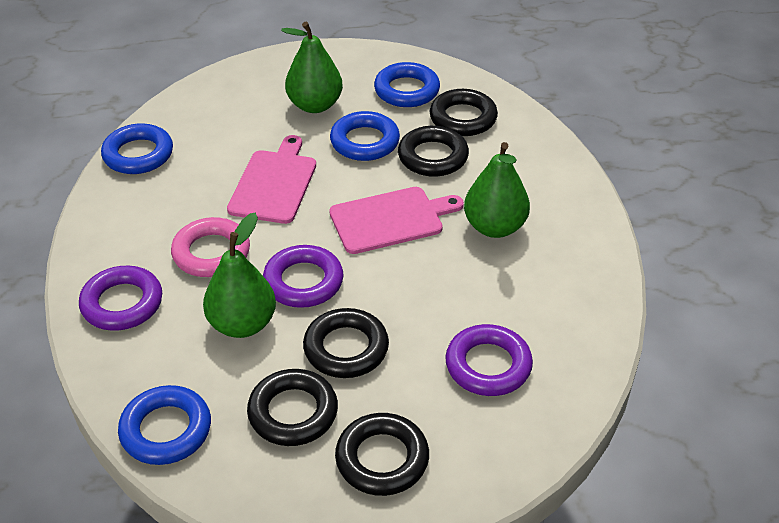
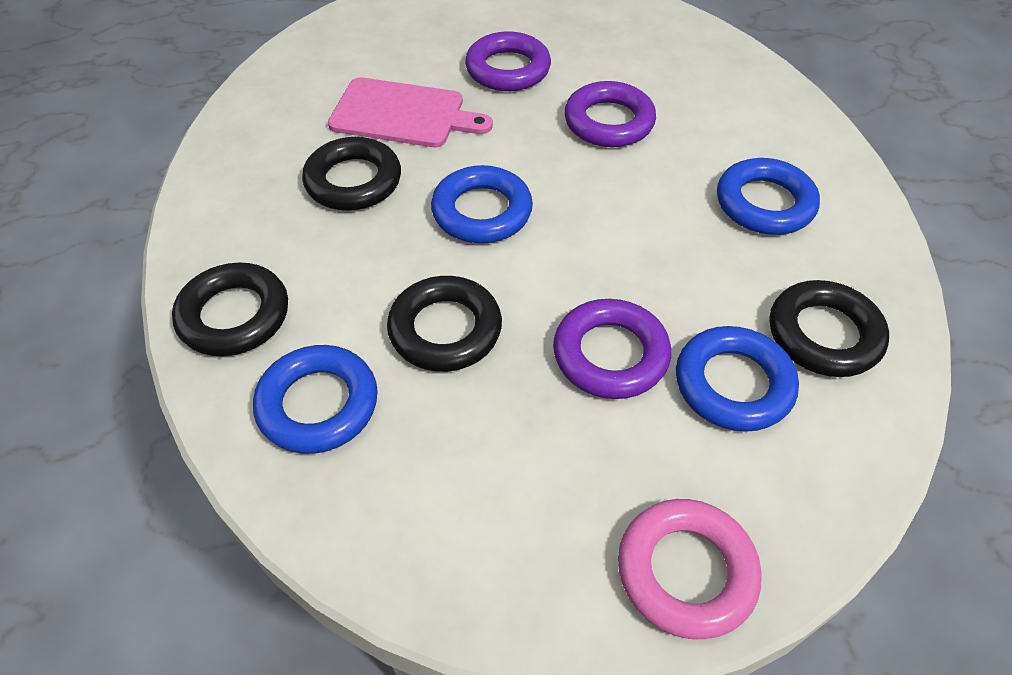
black ring: [247,369,338,446] [303,308,389,378] [335,413,429,496] [398,126,469,177] [430,89,498,136] = 5 -> [172,263,288,356] [302,137,401,211] [387,276,502,372] [770,280,889,377] = 4
green pear: [203,213,276,338] [281,22,343,113] [464,142,530,238] = 3 -> none = 0
pink cutting board: [227,135,316,224] [329,187,464,254] = 2 -> [328,77,493,147] = 1

